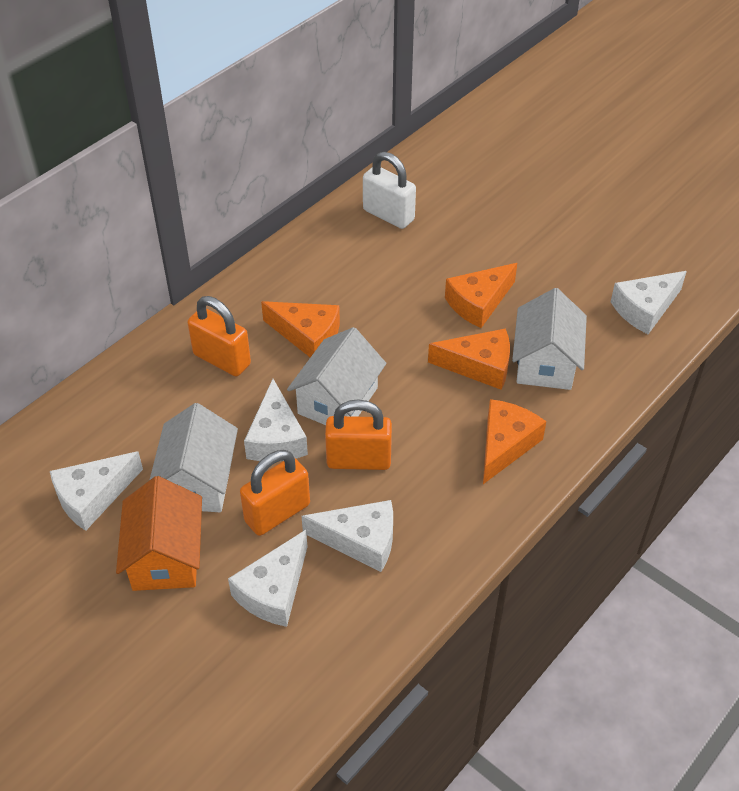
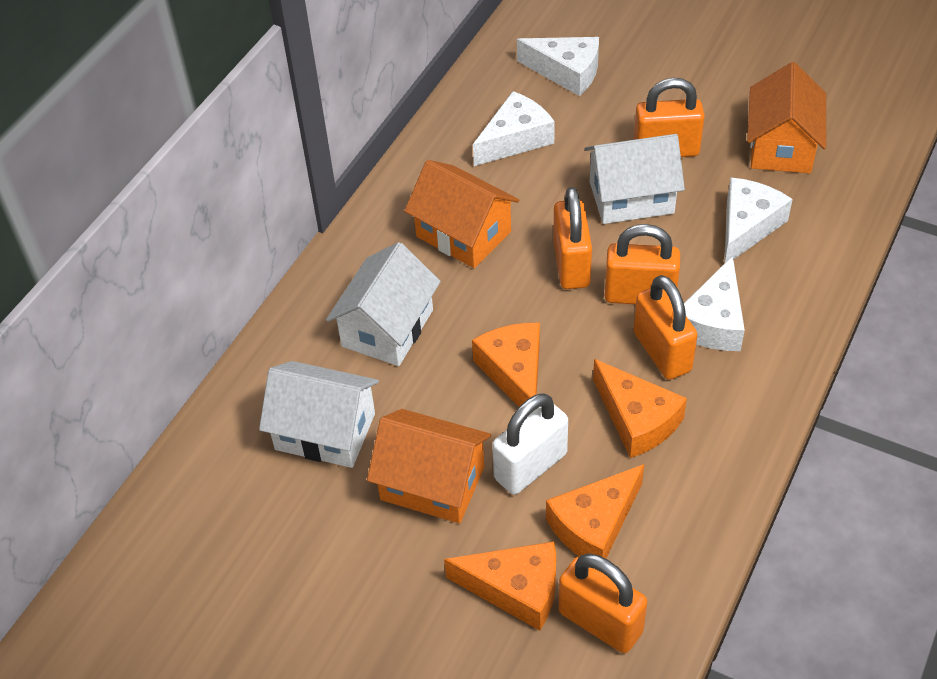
orange house: [116,476,202,591] = 1 -> [367,409,491,524] [404,160,519,268] [747,62,826,173] = 3
orange padlock: [188,296,251,376] [240,450,310,536] [325,399,392,470] = 3 -> [553,187,592,289] [558,553,647,653] [604,224,680,304] [633,275,698,380] [634,78,705,157] = 5
white cheese: [50,451,143,531] [228,530,307,627] [244,379,308,461] [302,500,393,572] [611,271,687,334] = 5 -> [473,91,555,166] [517,37,599,96] [684,256,745,351] [724,178,793,264] = 4

